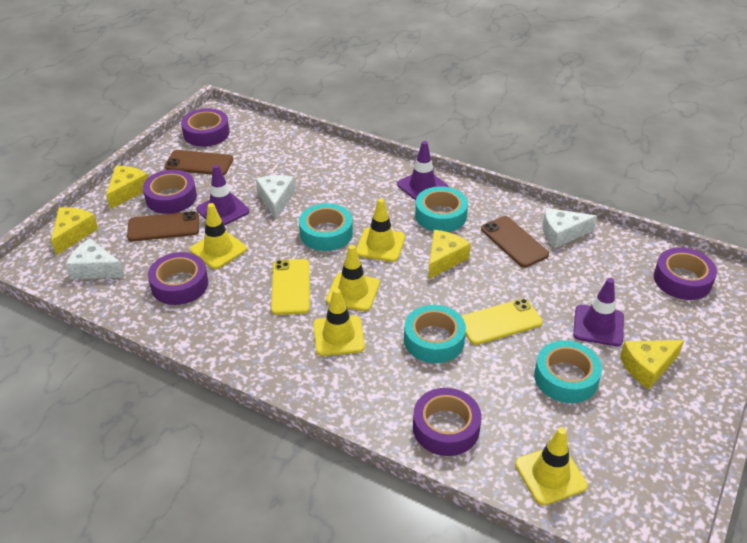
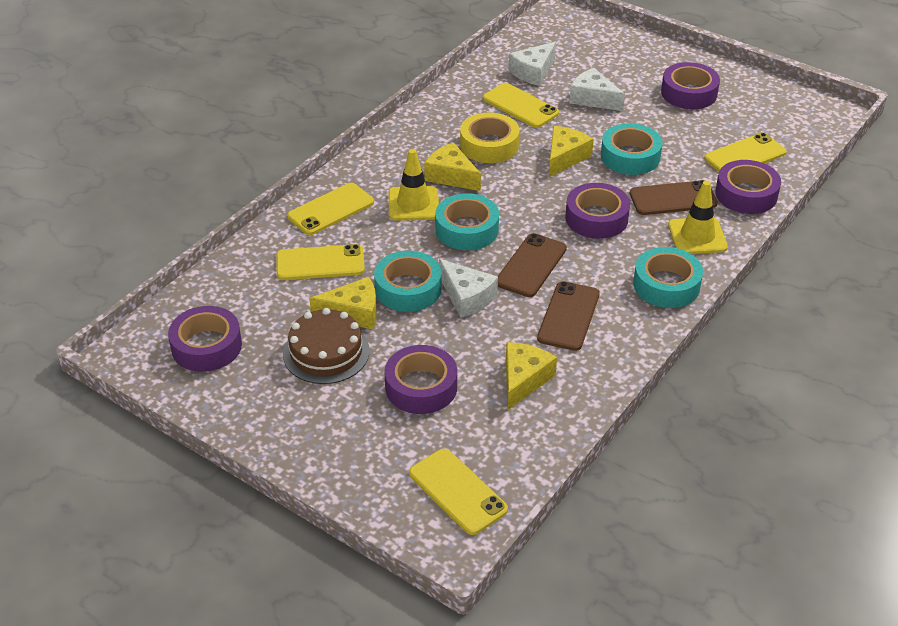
brown cake: none = 0 -> [283,308,370,384] = 1
purple traffic cone: [197,165,249,225] [397,141,448,201] [573,278,624,346] = 3 -> none = 0
yellow phone: [271,259,310,315] [461,299,543,345] = 2 -> [276,244,365,280] [287,183,374,235] [409,448,508,535] [483,83,559,128] [704,133,787,172] = 5
yellow tape: none = 0 -> [460,113,520,163] = 1
yellow traffic cone: [190,203,247,269] [313,288,365,356] [326,245,380,311] [356,198,405,262] [515,427,588,506] = 5 -> [389,149,439,221] [668,181,728,254] = 2

